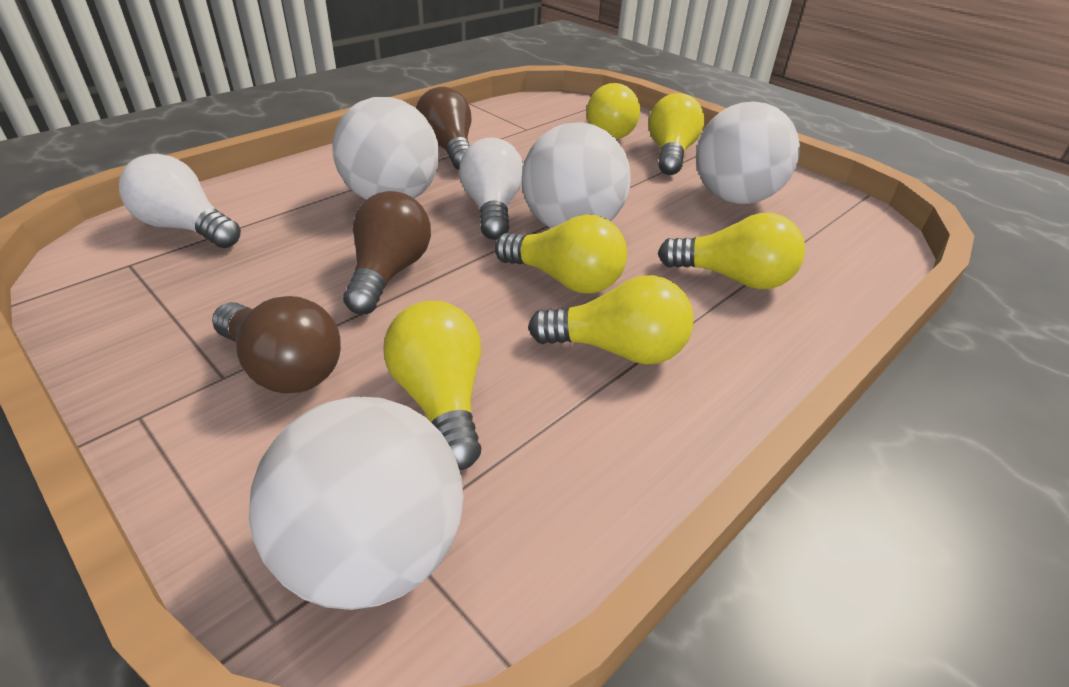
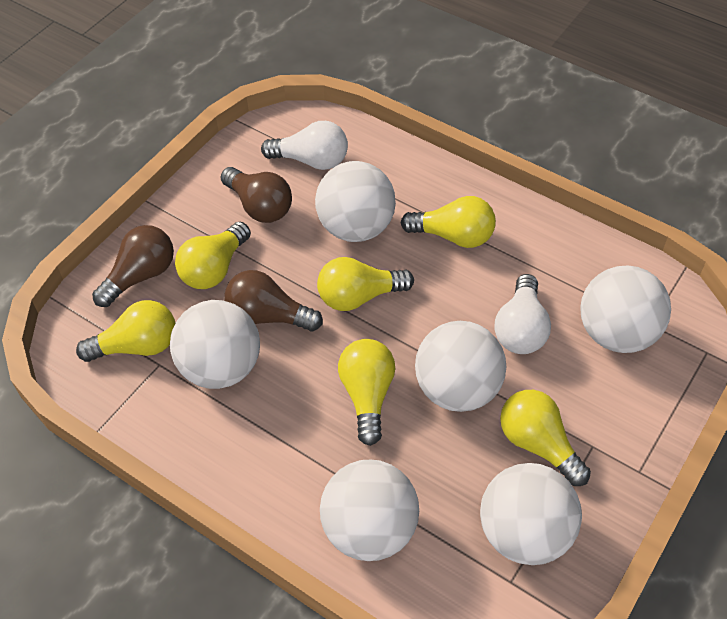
white ball: [249,397,464,610] [332,97,439,200] [522,122,631,228] [696,101,800,204] = 4 -> [170,300,260,389] [315,161,396,242] [320,460,419,561] [415,321,506,412] [480,463,582,565] [580,265,671,353] = 6

